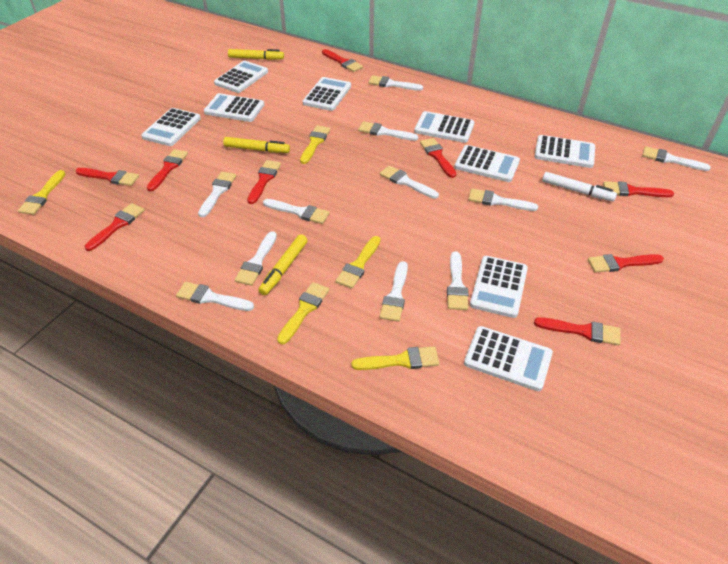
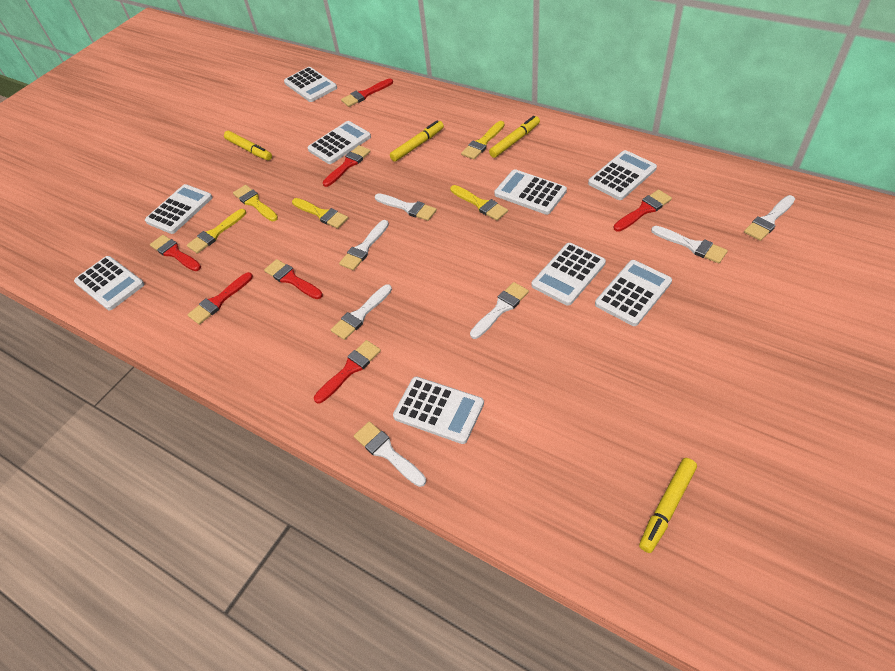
red brush: [75,168,139,186] [85,203,145,251] [147,149,188,191] [247,160,281,204] [322,49,363,72] [420,138,456,178] [534,317,621,345] [588,254,664,273] [603,181,674,197] = 9 -> [150,235,201,271] [187,272,253,325] [264,259,323,299] [314,340,381,403] [323,145,371,187] [341,78,393,107] [614,190,672,232] = 7
white brush: [176,282,254,311] [198,172,236,217] [235,231,277,286] [263,199,330,224] [358,121,418,141] [368,75,423,91] [379,165,439,199] [380,261,408,322] [447,251,469,310] [468,188,538,211] [642,146,711,171] = 11 -> [331,284,392,340] [339,220,389,270] [354,421,426,487] [375,193,437,221] [470,282,529,339] [651,226,728,263] [744,195,795,241] = 7
white marker: [542,172,617,201] = 1 -> none = 0
yellow marker: [223,137,290,153] [228,49,284,60] [258,234,307,295] = 3 -> [224,131,272,160] [390,120,444,162] [489,116,540,158] [639,458,697,553] = 4

